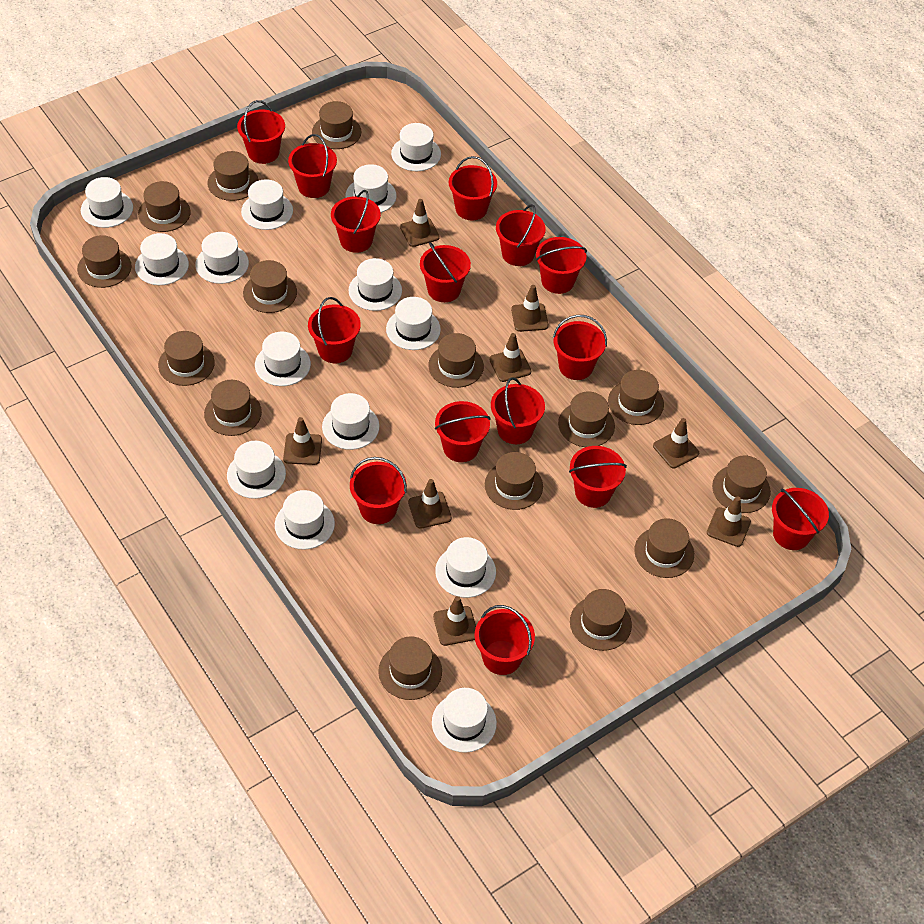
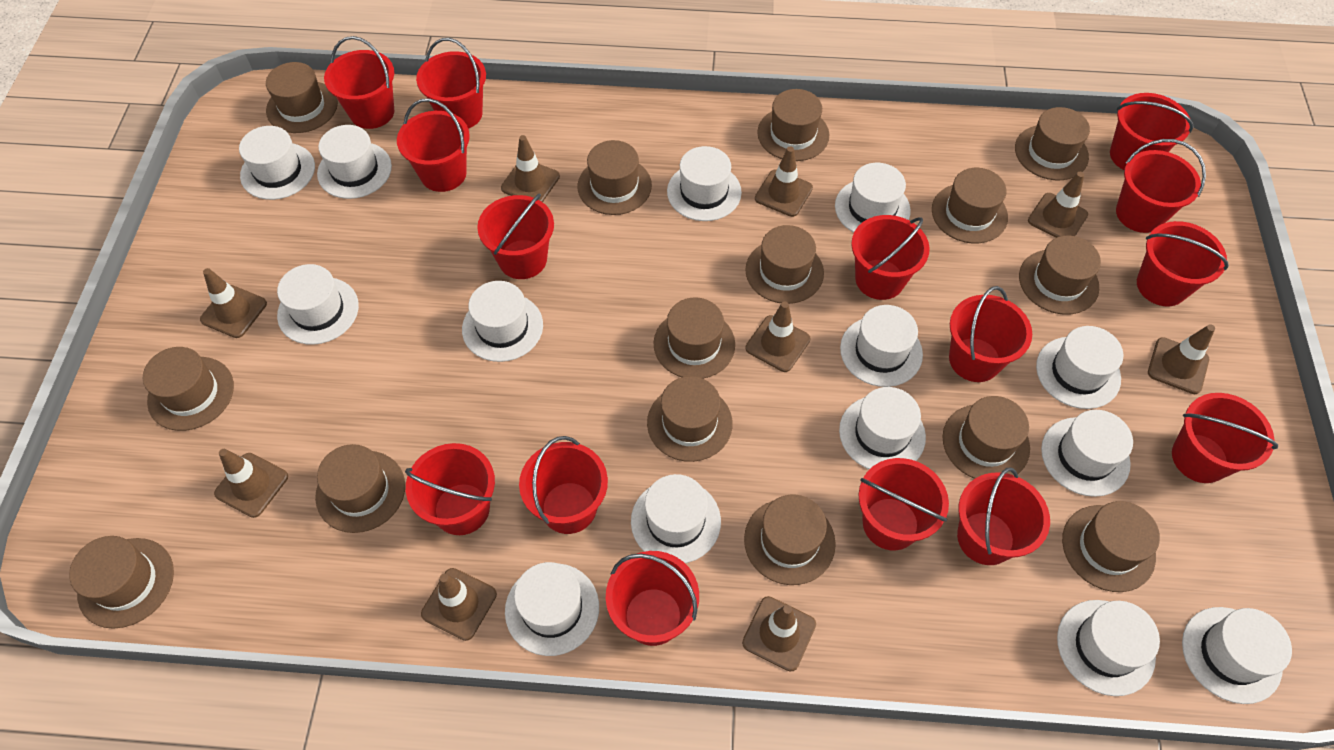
brown traffic cone: [283,417,322,465] [400,199,440,247] [408,479,452,529] [433,596,476,646] [489,333,531,382] [511,285,549,332] [653,418,699,468] [707,496,751,547] = 8 -> [200,268,267,338] [214,449,288,518] [421,568,497,641] [501,135,560,202] [742,596,816,672] [745,301,810,372] [755,147,813,217] [1028,172,1088,238] [1148,324,1215,394] = 9

